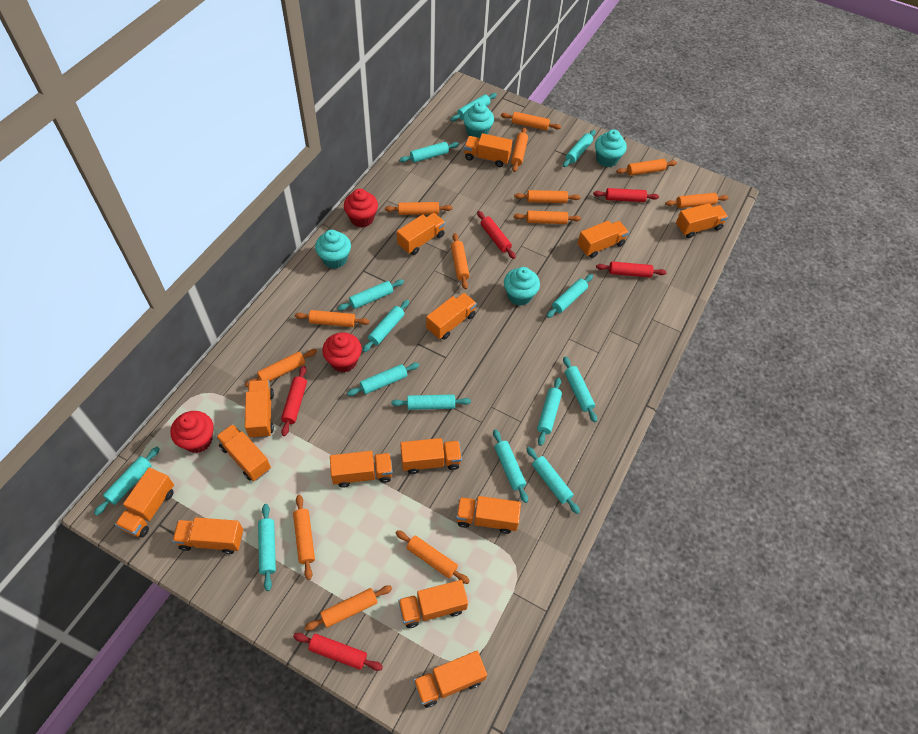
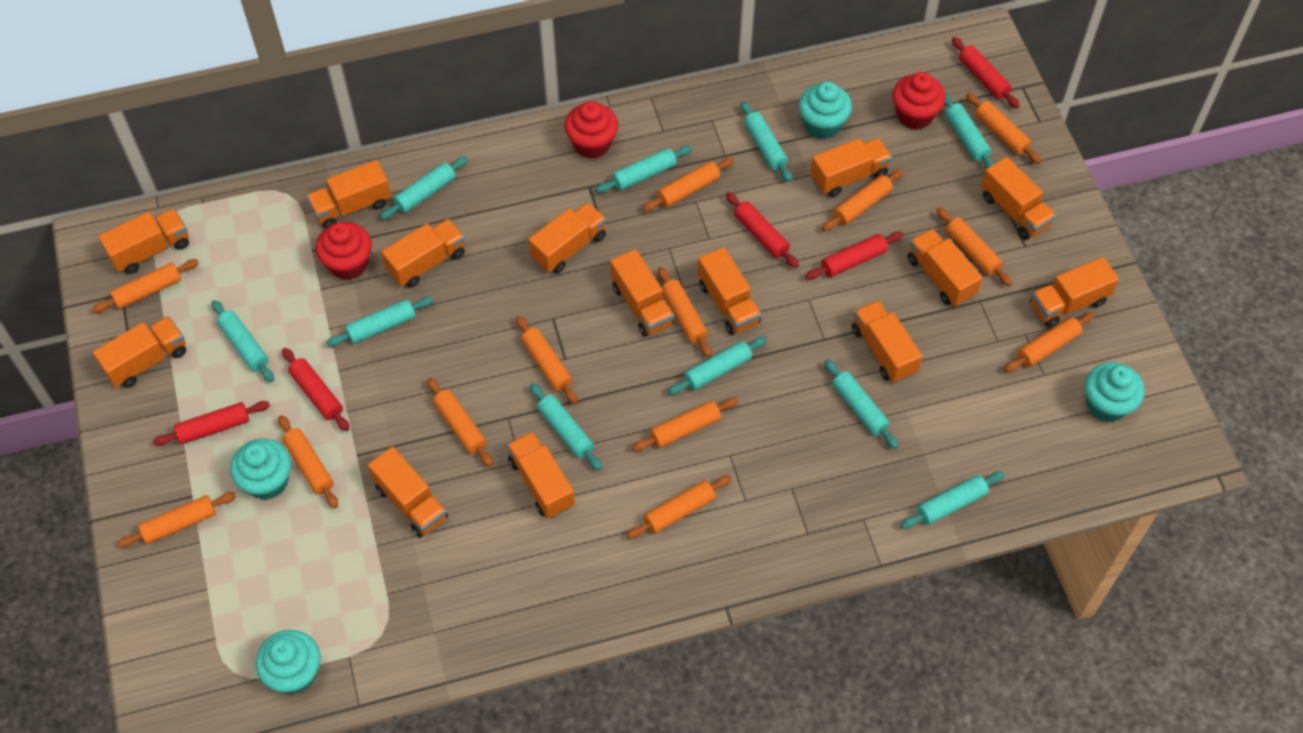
turquoise rolling pin: [94,447,160,515] [258,504,276,591] [338,279,404,311] [347,363,419,396] [363,300,409,352] [391,394,471,410] [399,142,459,163] [450,93,497,121] [493,429,528,503] [526,447,580,514] [537,378,562,446] [546,274,593,318] [563,130,596,167] [563,356,597,423] = 14 -> [212,300,274,382] [326,297,434,347] [380,156,468,220] [530,383,602,470] [596,146,692,193] [668,337,767,395] [741,101,792,182] [824,359,899,449] [901,471,1005,529] [945,93,994,169] = 10

